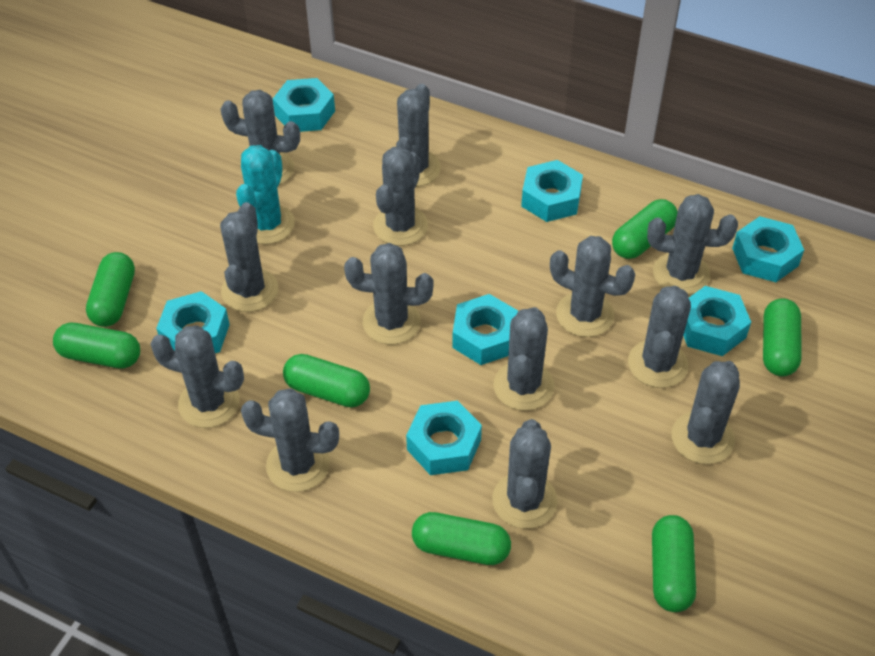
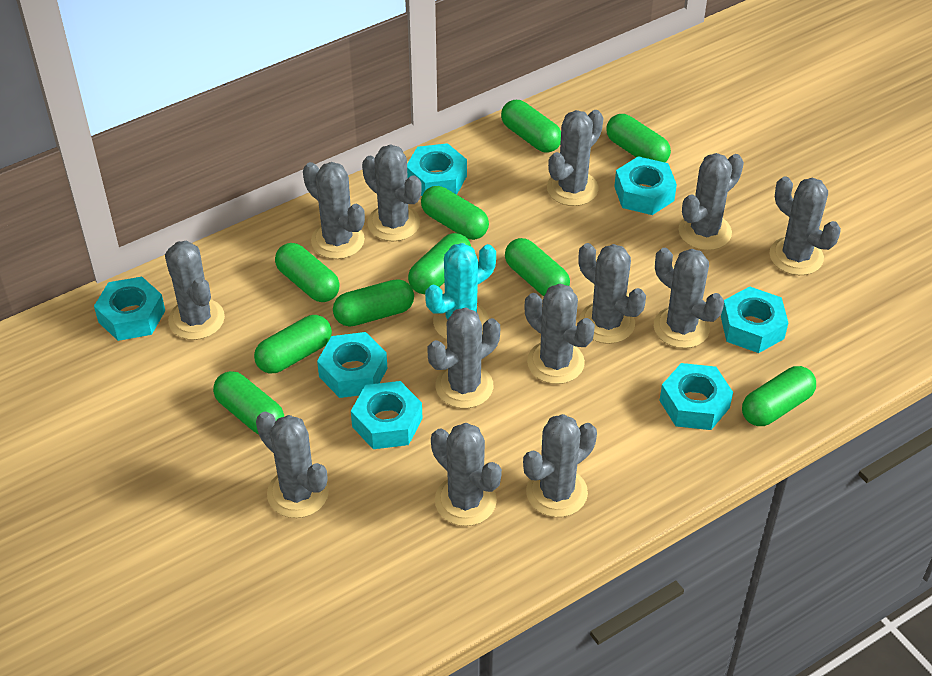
green capsule: [53,323,140,369] [86,252,135,327] [283,354,370,408] [412,512,511,565] [612,199,678,259] [652,515,696,612] [763,298,802,376] = 7 -> [213,371,284,434] [254,315,332,373] [275,243,340,302] [333,279,414,327] [408,233,471,294] [421,186,489,240] [501,100,561,153] [505,238,570,296] [606,114,671,162] [742,366,816,426] = 10

